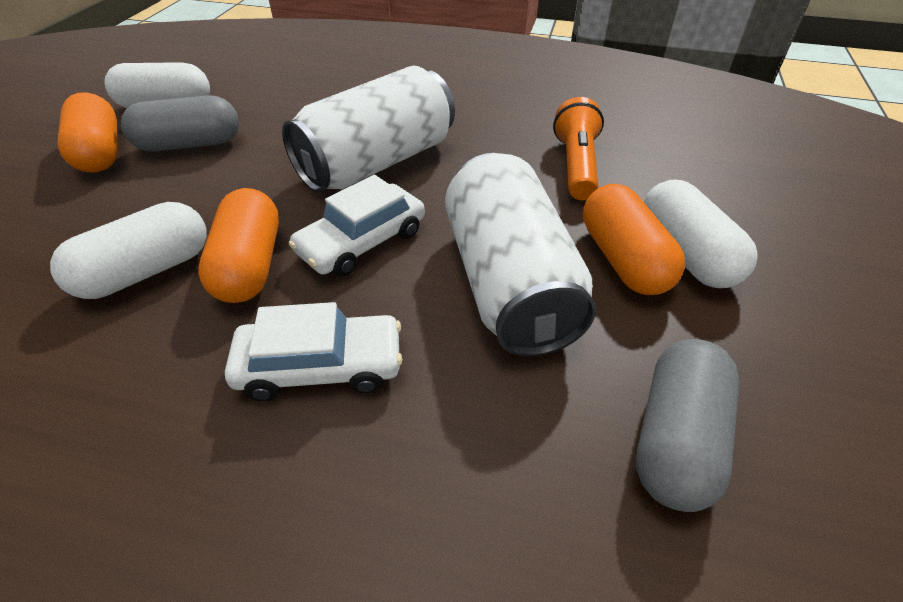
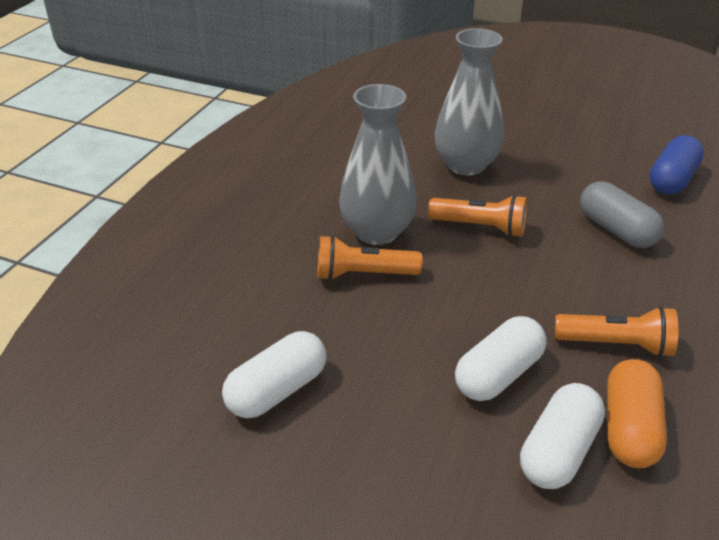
blue capsule: none = 0 -> [649,135,704,195] = 1
grey capsule: [121,95,239,152] [636,339,739,512] = 2 -> [580,181,664,248] = 1
grey vase: none = 0 -> [339,84,417,245] [434,28,504,175] = 2
orange capsule: [58,92,118,173] [198,188,279,303] [583,184,685,295] = 3 -> [607,359,667,468] = 1
orange flashlight: [553,97,604,200] = 1 -> [318,235,422,281] [428,195,527,237] [555,306,678,357] = 3
white can: [282,66,455,192] [445,153,596,356] = 2 -> none = 0
white car: [225,302,402,401] [289,175,425,276] = 2 -> none = 0

